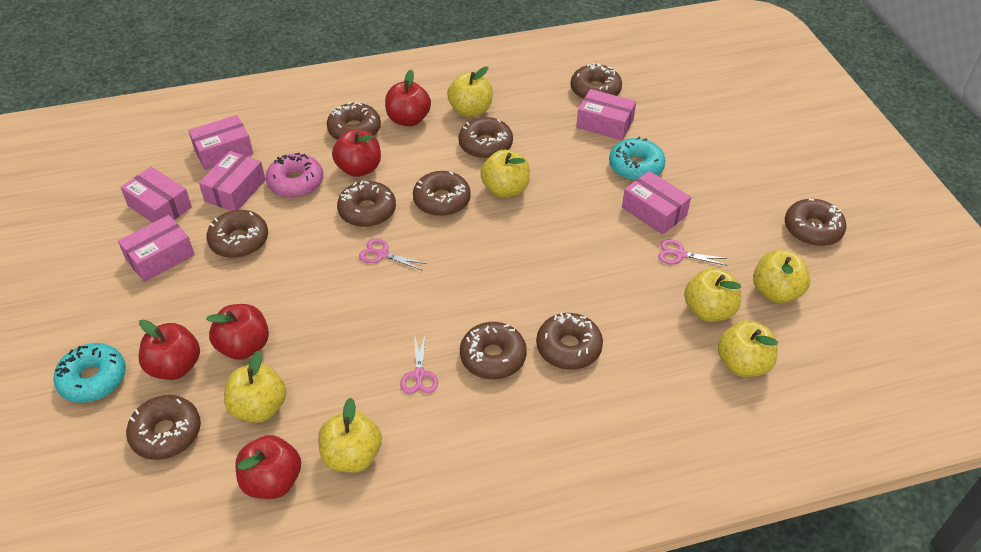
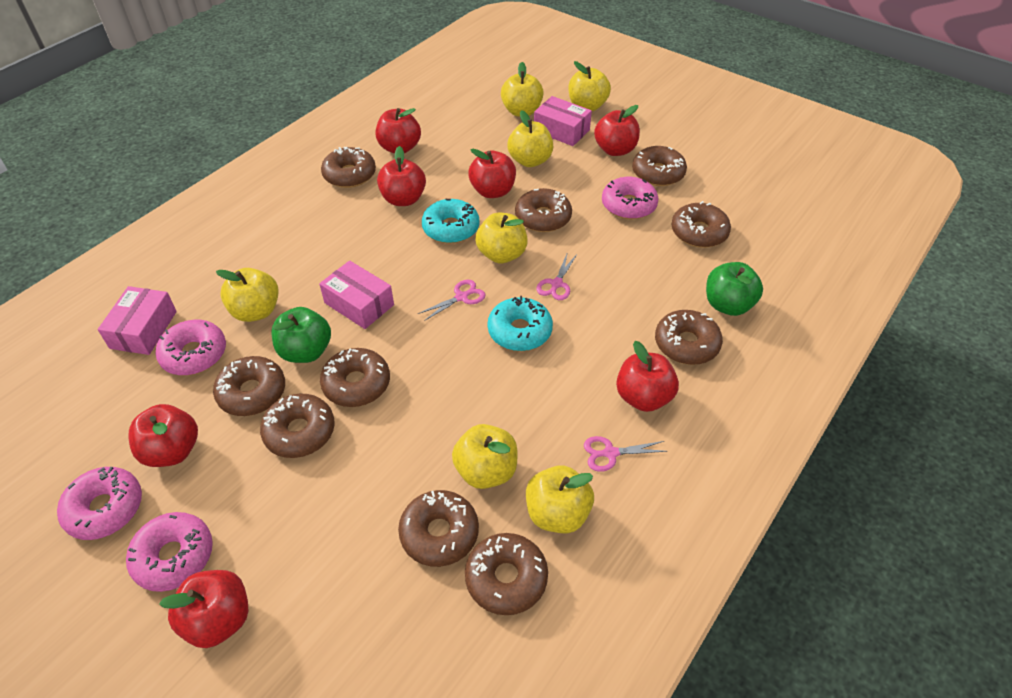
green apple: none = 0 -> [271,307,331,363] [706,262,763,316] = 2
pink box: [118,215,195,282] [120,167,192,223] [188,115,253,170] [199,151,266,211] [576,89,636,140] [622,171,691,234] = 6 -> [98,286,177,355] [319,260,394,329] [534,96,592,146] = 3
pink donut: [266,153,323,198] = 1 -> [57,467,142,540] [126,512,213,592] [155,320,226,376] [602,177,659,219] = 4
red apple: [139,319,200,380] [206,304,269,360] [235,435,301,499] [332,129,381,177] [385,70,431,126] = 5 -> [128,404,198,467] [159,570,248,648] [376,108,421,153] [377,146,426,206] [468,149,516,198] [594,105,640,156] [616,341,679,412] = 7

